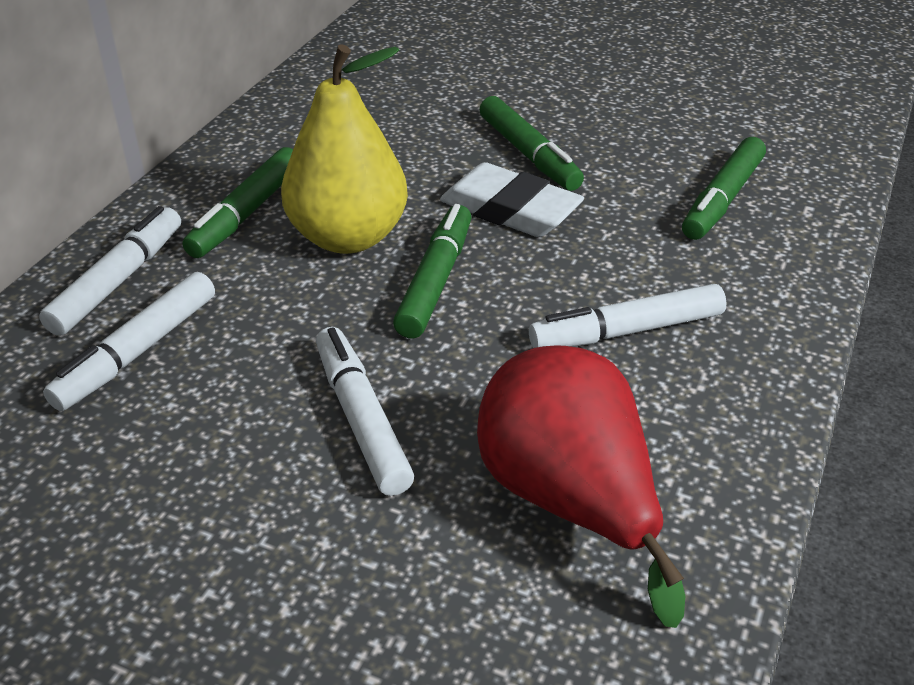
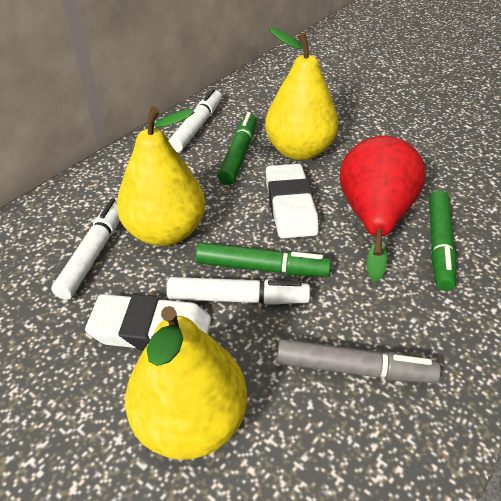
green marker: [183,147,293,258] [393,204,472,338] [479,96,584,191] [682,137,766,240] = 4 -> [195,242,331,277] [218,112,257,185] [429,190,456,291] = 3
grey marker: none = 0 -> [277,339,441,383] = 1
white eraser: [440,162,584,237] = 1 -> [85,294,211,351] [266,164,319,239] = 2
white marker: [39,206,181,336] [43,272,215,411] [316,327,414,496] [529,284,726,348] = 4 -> [51,198,120,300] [167,277,310,305] [168,89,222,152] = 3
yellow pear: [281,44,408,254] = 1 -> [117,106,205,246] [125,306,247,460] [265,27,339,160] = 3

